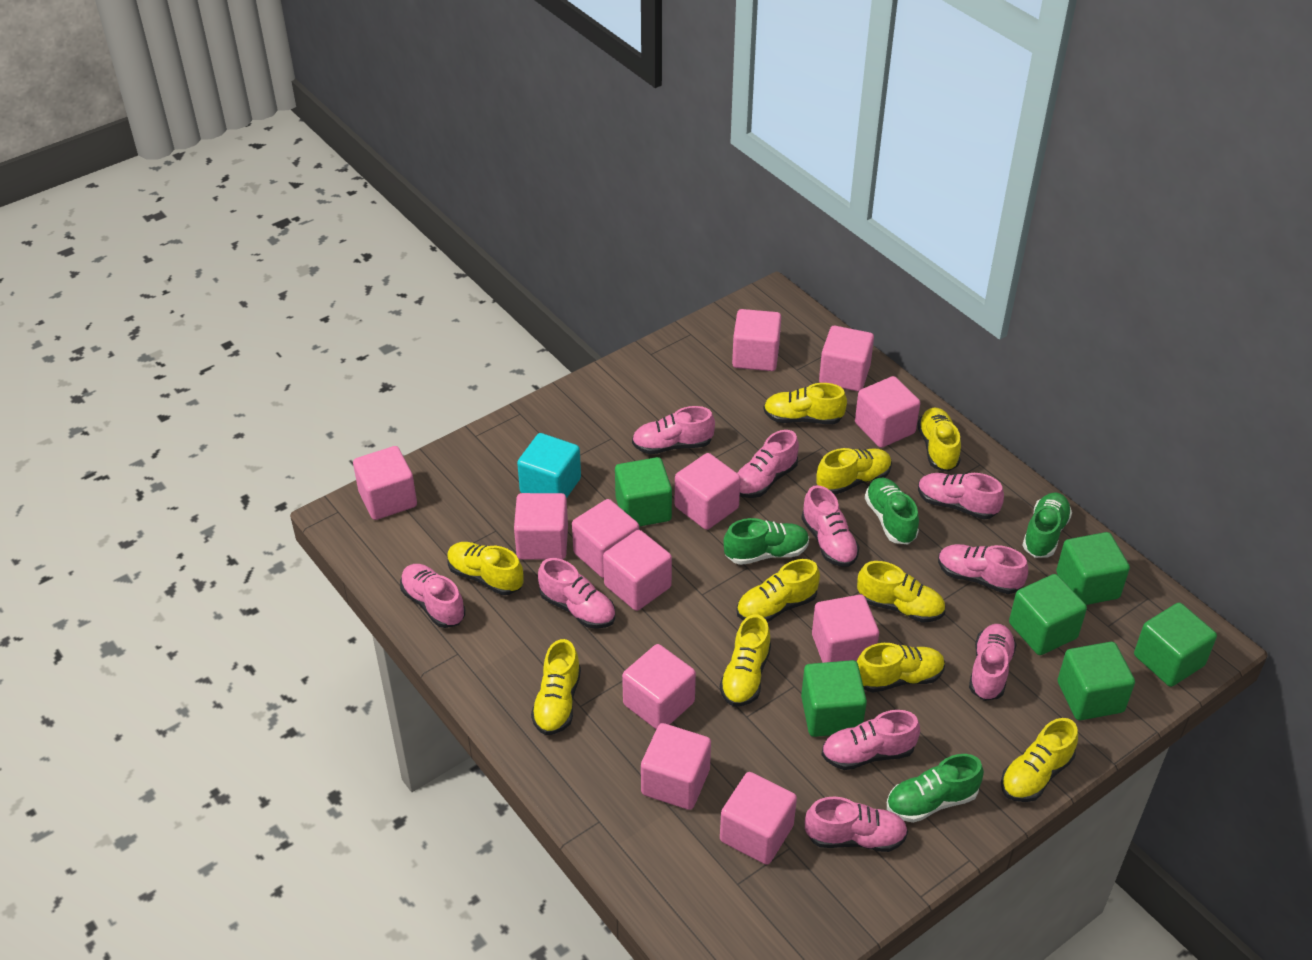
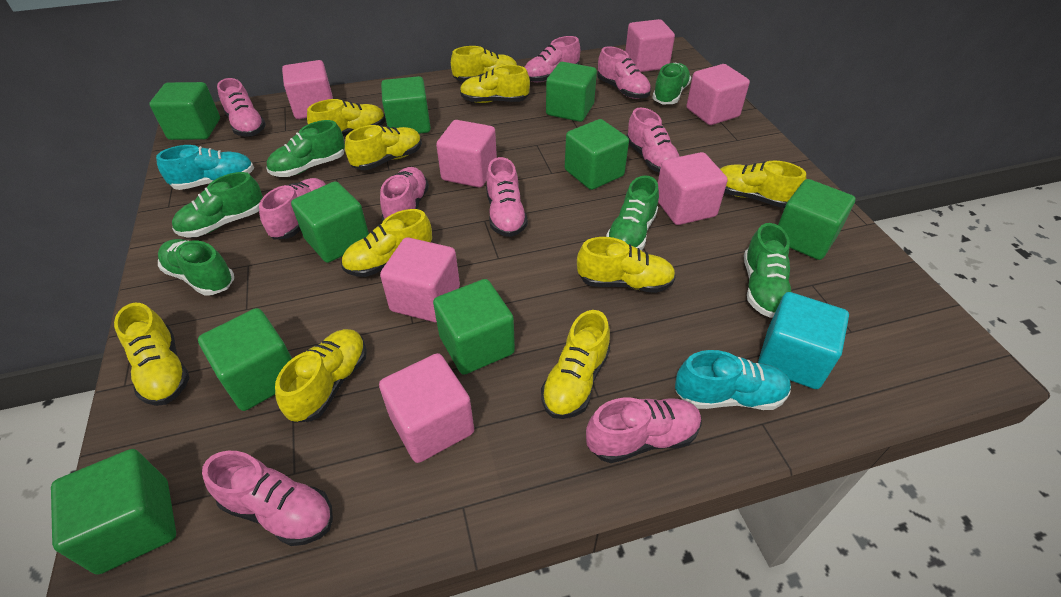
green cube: [615,457,672,527] [801,660,867,737] [1009,574,1087,655] [1056,532,1130,605] [1058,642,1135,720] [1134,603,1217,687] = 6 -> [51,449,176,575] [149,82,220,140] [198,308,292,411] [291,181,369,263] [381,76,431,134] [433,279,515,375] [546,62,597,122] [565,119,629,190] [778,179,856,260] = 9
green shoe: [724,518,809,565] [865,478,919,544] [887,754,984,823] [1022,492,1072,558] = 4 -> [158,239,234,296] [172,172,263,237] [266,120,345,177] [606,176,659,251] [652,63,691,104] [744,223,791,318] = 6
pink cube: [353,446,417,520] [514,493,568,560] [572,499,639,578] [603,530,672,611] [622,644,696,729] [641,723,711,810] [675,453,741,530] [720,772,797,865] [732,309,781,371] [812,595,879,663] [819,326,874,391] [855,376,920,448] = 12 -> [282,60,333,119] [379,353,474,463] [380,237,460,322] [436,120,497,187] [625,19,675,72] [658,152,728,225] [687,64,750,125] = 7
pink shoe: [400,564,465,628] [538,558,615,629] [632,406,715,454] [738,430,799,498] [801,485,860,567] [805,797,908,852] [821,710,920,770] [918,473,1004,519] [938,544,1028,594] [969,624,1017,701] = 10 -> [202,451,333,546] [217,78,266,137] [259,178,326,240] [380,167,429,221] [486,157,528,237] [524,36,580,82] [586,398,702,463] [597,46,651,99] [627,108,680,173] = 9
turquoise shoe: none = 0 -> [156,145,254,190] [675,350,791,410] = 2

